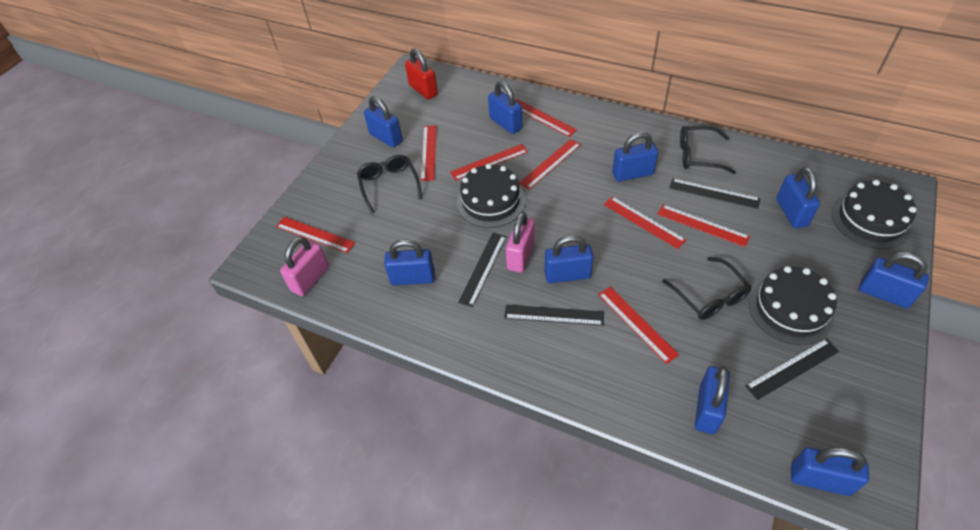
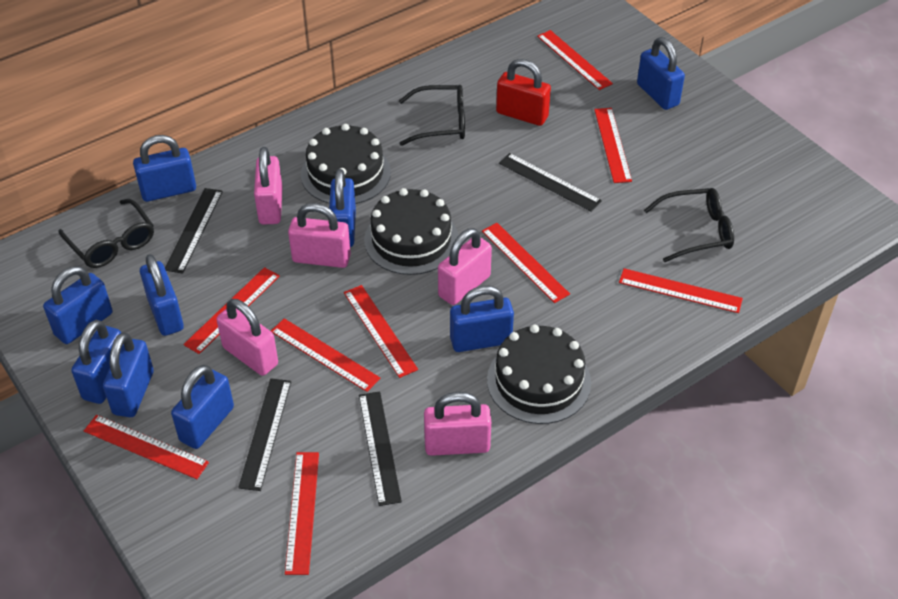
pink padlock: [280,236,329,296] [506,212,535,273] = 2 -> [216,299,278,376] [254,147,283,225] [288,203,351,268] [424,392,491,456] [438,228,492,305] = 5
red ruler: [276,217,355,253] [421,125,436,181] [450,144,528,181] [516,99,577,137] [519,139,581,190] [598,287,679,364] [604,196,686,249] [657,205,750,247] = 8 -> [84,415,209,479] [183,267,280,354] [271,318,381,392] [285,452,319,575] [344,285,418,378] [482,223,570,303] [537,30,613,90] [594,108,632,183] [619,268,743,313] = 9

